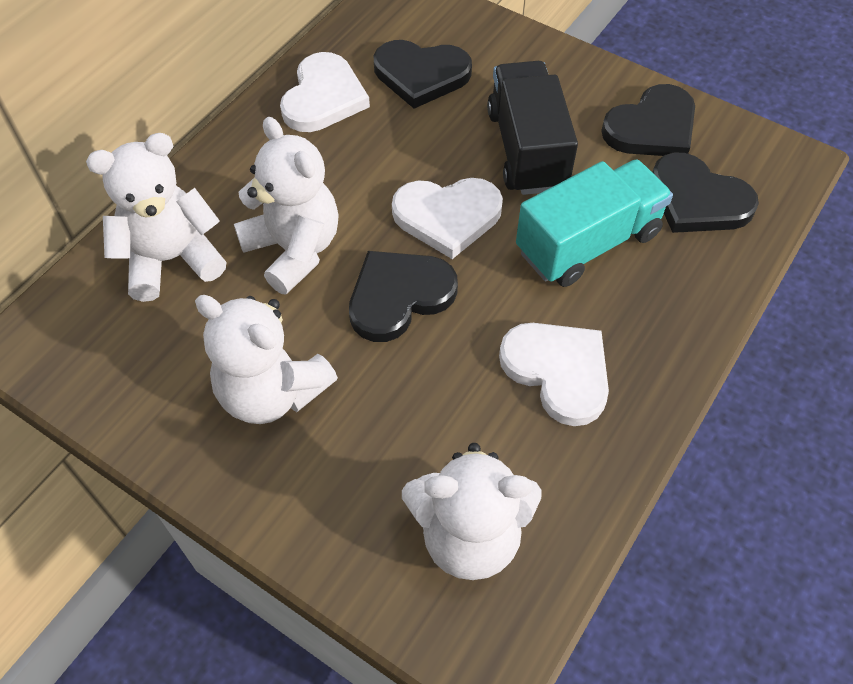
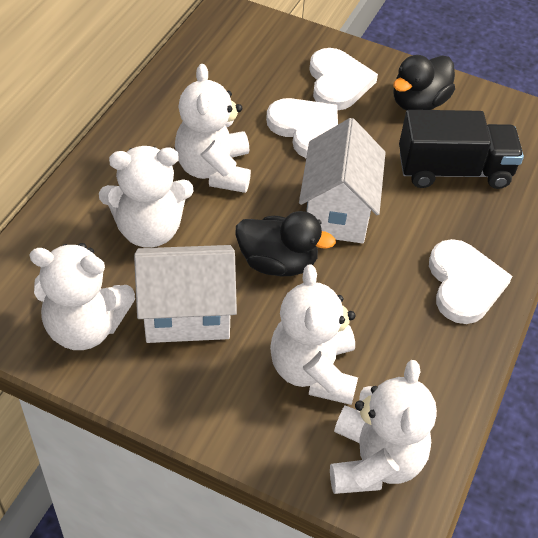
black duck: none = 0 -> [235,211,336,276] [393,55,455,111] = 2
black heart: [349,251,458,342] [374,40,472,109] [601,84,695,156] [652,153,759,233] = 4 -> none = 0
turquoise truck: [516,159,673,287] = 1 -> none = 0
white house: none = 0 -> [134,245,237,343] [299,118,386,244] = 2
white teddy bear: [86,133,226,302] [195,295,338,424] [234,117,339,295] [402,443,541,580] = 4 -> [29,243,135,350] [99,146,194,248] [175,64,251,193] [270,264,358,405] [330,360,437,494] = 5

